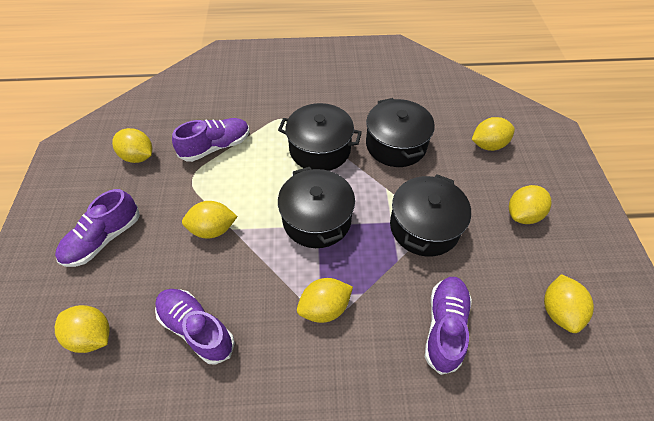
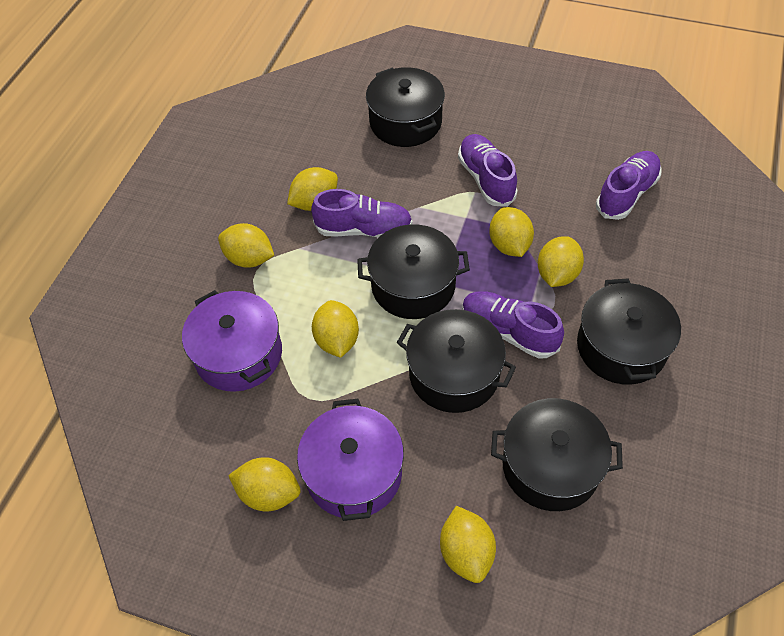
black pot: [278,103,362,171] [278,167,355,248] [366,98,435,167] [390,174,471,257] = 4 -> [357,224,470,319] [366,67,445,147] [397,309,516,413] [491,398,623,511] [577,278,681,385] = 5
purple pot: none = 0 -> [182,290,282,392] [297,399,404,521] = 2

